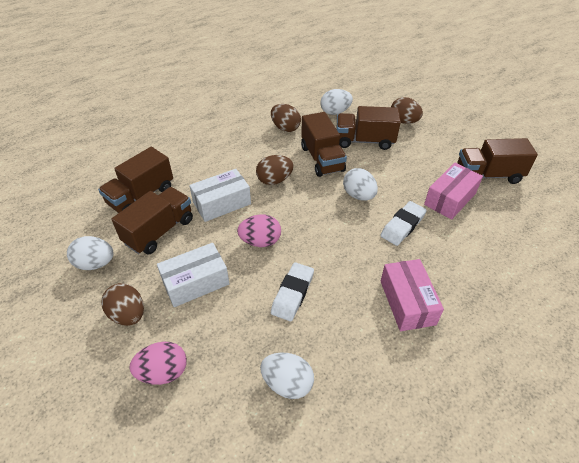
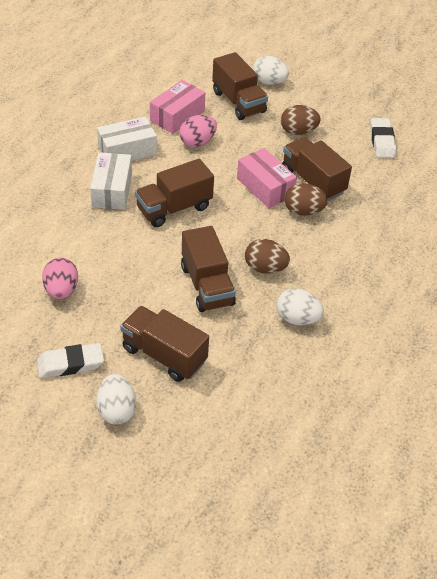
brown egg: [101,283,144,326] [256,155,293,185] [271,104,301,132] [391,97,423,124] = 4 -> [245,239,290,274] [281,105,321,135] [284,183,328,216] = 3
white egg: [67,236,114,270] [260,353,314,399] [320,89,353,115] [343,168,378,200] = 4 -> [96,374,136,424] [253,56,289,85] [276,288,324,325] = 3

